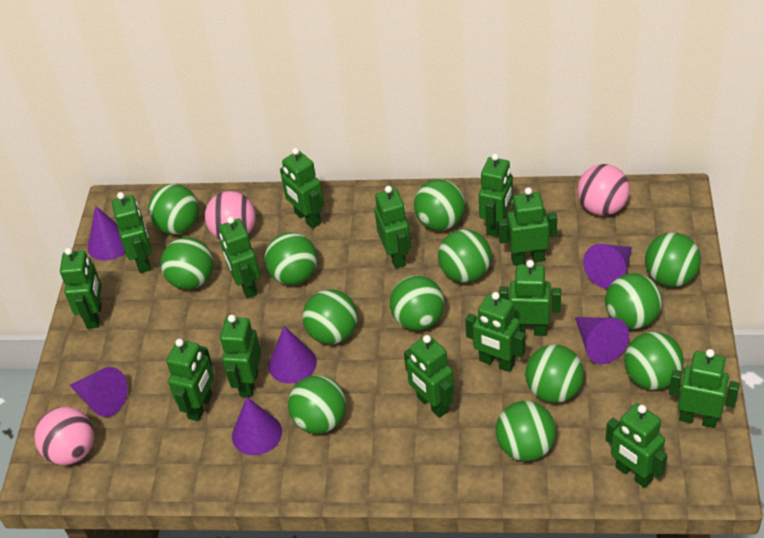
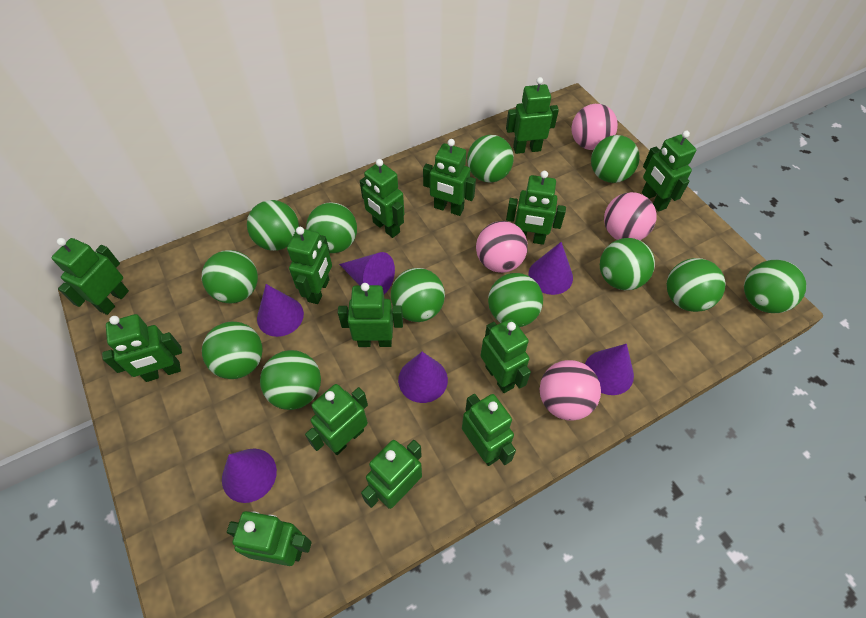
green ball: [148,184,199,234] [161,237,213,290] [265,232,317,285] [288,375,346,434] [303,289,358,344] [390,275,444,330] [414,179,465,230] [438,229,491,282] [496,401,556,461] [525,345,584,403] [605,273,662,329] [624,332,684,390] [645,233,701,287] = 13 -> [202,250,258,304] [202,322,263,379] [247,200,299,251] [260,350,321,410] [306,203,357,253] [391,268,445,322] [467,135,514,183] [488,273,543,327] [591,135,640,183] [600,238,655,290] [667,258,726,312] [744,260,806,313] = 12
pink ball: [34,407,94,465] [205,191,256,240] [577,164,630,216] = 3 -> [476,221,528,273] [540,360,601,421] [571,104,618,150] [604,192,657,240] = 4

